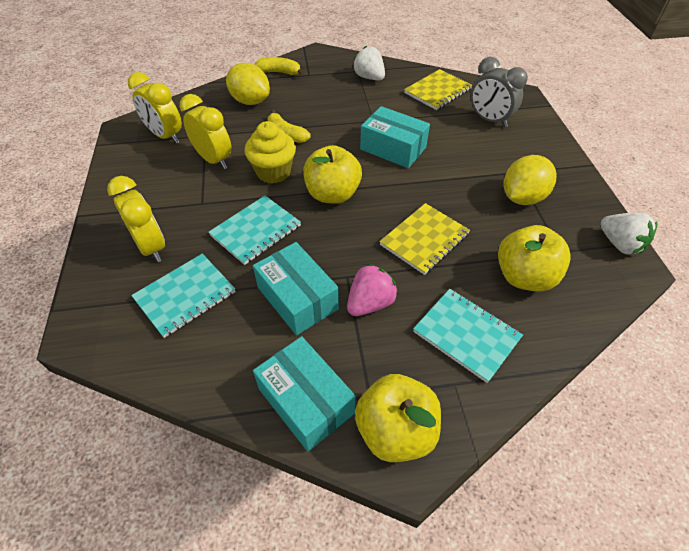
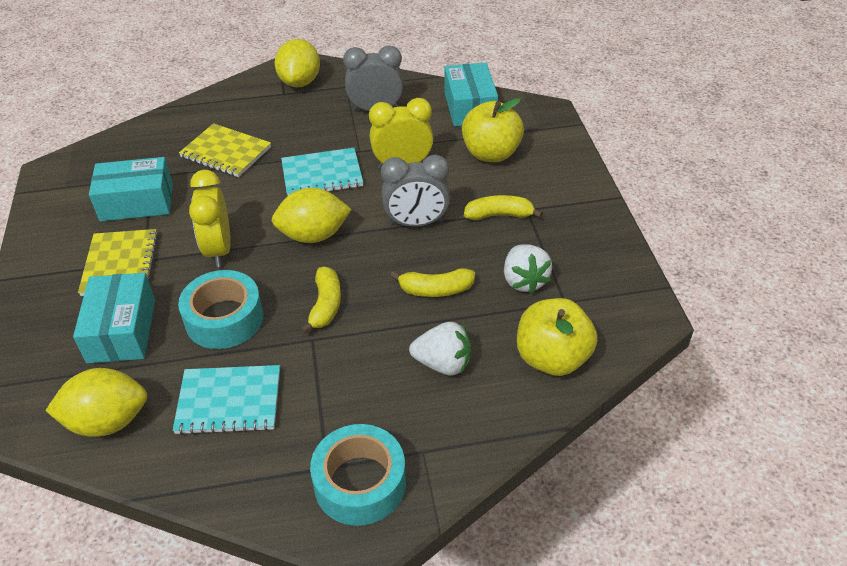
grey clock: [471,57,528,127] = 1 -> [343,46,403,112] [381,155,450,227] = 2
pink strawberry: [347,263,398,316] = 1 -> none = 0
turquoise notebook: [131,254,236,338] [208,196,301,265] [413,289,523,383] = 3 -> [173,365,280,435] [281,148,363,196] = 2
turquoise tape: none = 0 -> [178,270,263,349] [310,424,406,526] = 2
yellow apple: [303,145,362,204] [355,374,441,462] [498,225,571,292] = 3 -> [462,98,524,162] [517,298,598,376] = 2
yellow banana: [255,57,304,75] [268,110,311,143] = 2 -> [301,267,341,334] [390,268,475,297] [464,195,543,220] = 3
yellow clock: [107,176,165,262] [128,72,182,143] [180,94,232,169] = 3 -> [189,170,231,267] [369,98,433,169] = 2
yellow cupcake: [244,121,296,184] = 1 -> none = 0
yellow lemon: [226,63,270,105] [504,155,557,205] = 2 -> [45,368,147,437] [272,188,352,243] [275,39,320,87] = 3

